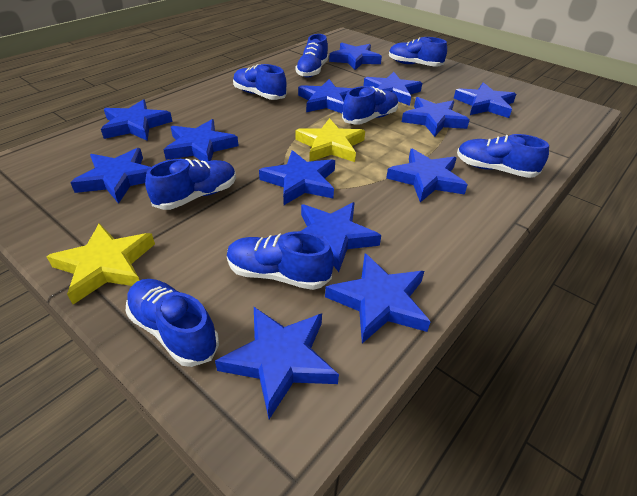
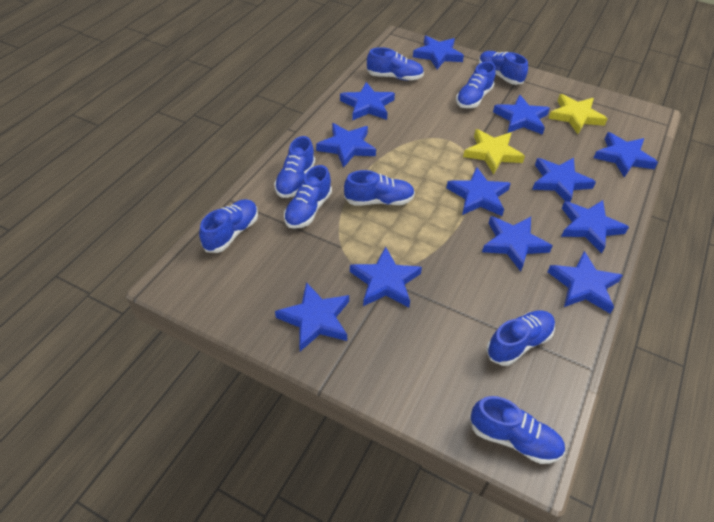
blue shoe: [126,279,219,367] [145,158,236,210] [227,231,334,290] [233,64,287,100] [296,34,329,77] [342,86,398,125] [389,37,447,67] [457,134,549,178] = 8 -> [199,199,258,253] [274,136,315,198] [284,165,332,229] [344,170,415,206] [367,47,424,80] [456,62,496,108] [470,396,565,464] [479,51,528,85] [486,310,555,366] = 9
blue star: [70,148,151,204] [101,99,172,141] [164,119,239,162] [215,307,339,419] [259,150,335,205] [298,79,353,113] [301,202,381,272] [325,253,431,343] [329,43,382,70] [364,72,422,106] [386,148,468,202] [402,97,470,137] [454,82,516,118] = 13 -> [275,282,349,351] [316,123,376,168] [340,82,395,120] [350,246,422,307] [413,36,464,69] [446,167,511,216] [482,216,552,272] [493,95,550,135] [532,158,596,202] [548,251,623,313] [561,200,629,254] [594,132,658,177] = 12

